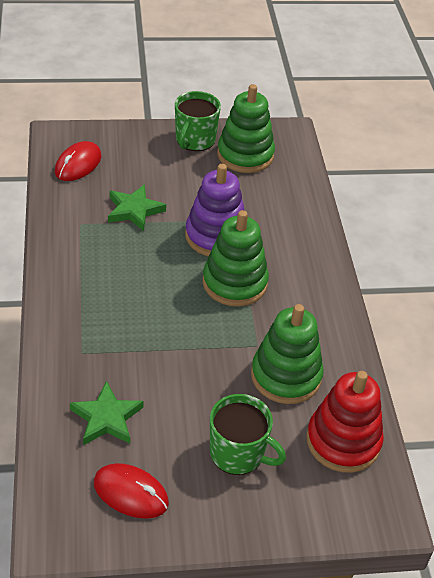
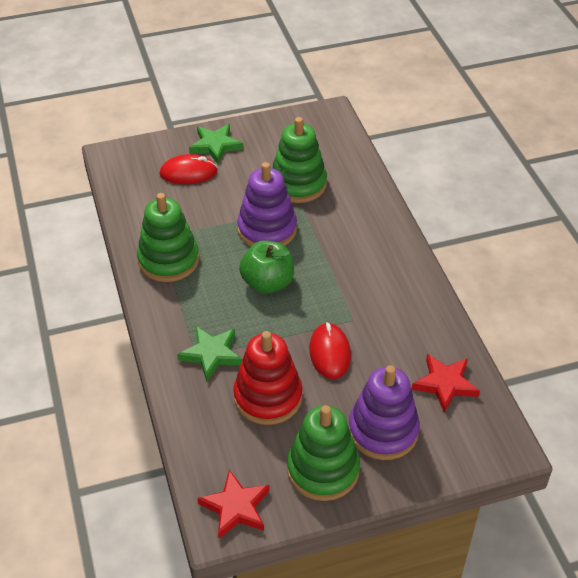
green apple: none = 0 -> [239,240,294,294] = 1
green mug: [175,91,221,151] [210,394,286,475] = 2 -> none = 0
purple stacking toy: [185,164,245,256] = 1 -> [237,162,297,247] [348,365,420,460] = 2
red star: none = 0 -> [198,470,270,539] [412,354,480,412] = 2

